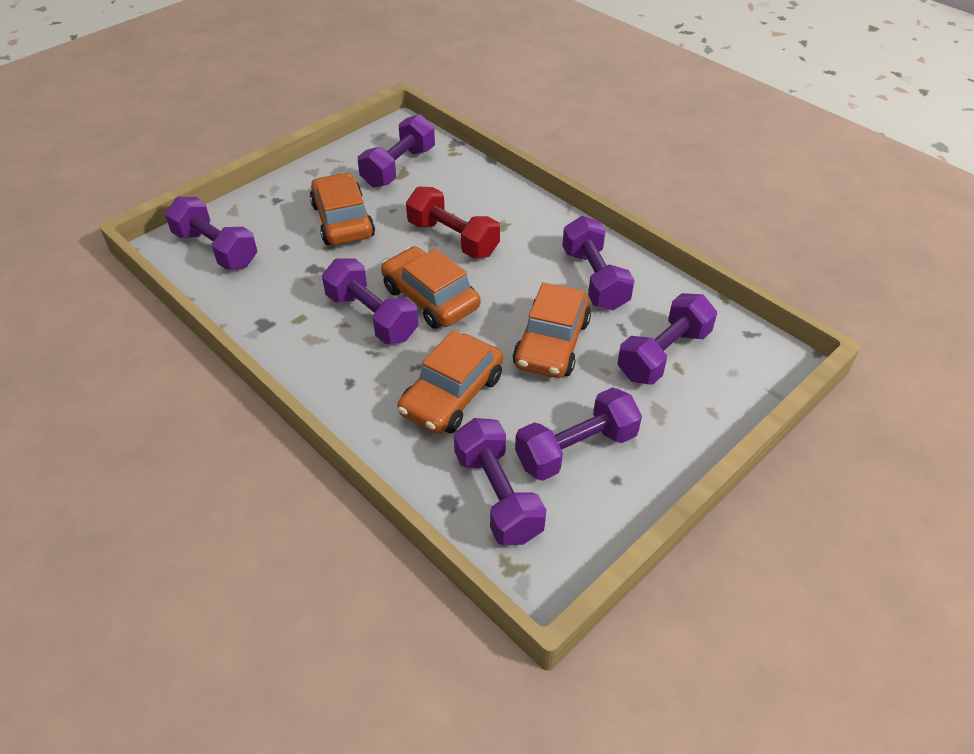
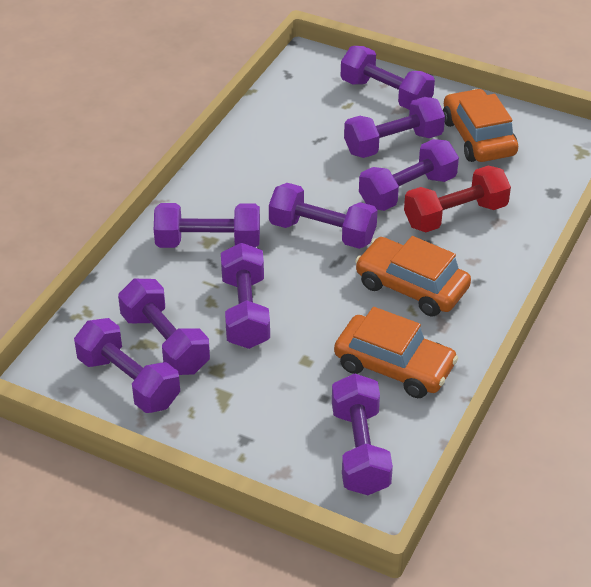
orange car: [310,173,375,245] [381,246,480,329] [398,330,503,434] [513,282,591,378] = 4 -> [334,307,458,398] [355,236,471,317] [443,89,518,162] = 3
purple dumbbell: [165,197,257,270] [322,258,418,344] [358,114,435,188] [454,418,546,545] [515,387,642,481] [562,216,635,310] [617,293,717,385] = 7 -> [74,318,180,413] [118,279,210,375] [154,203,260,248] [221,243,270,349] [269,183,378,249] [332,373,393,495] [341,46,435,110] [344,97,445,158] [359,139,459,211] = 9

